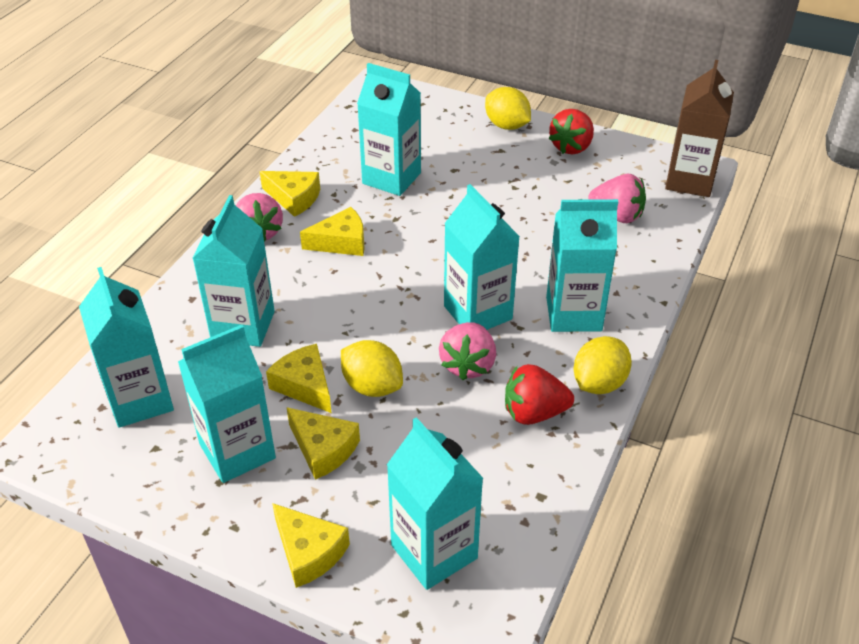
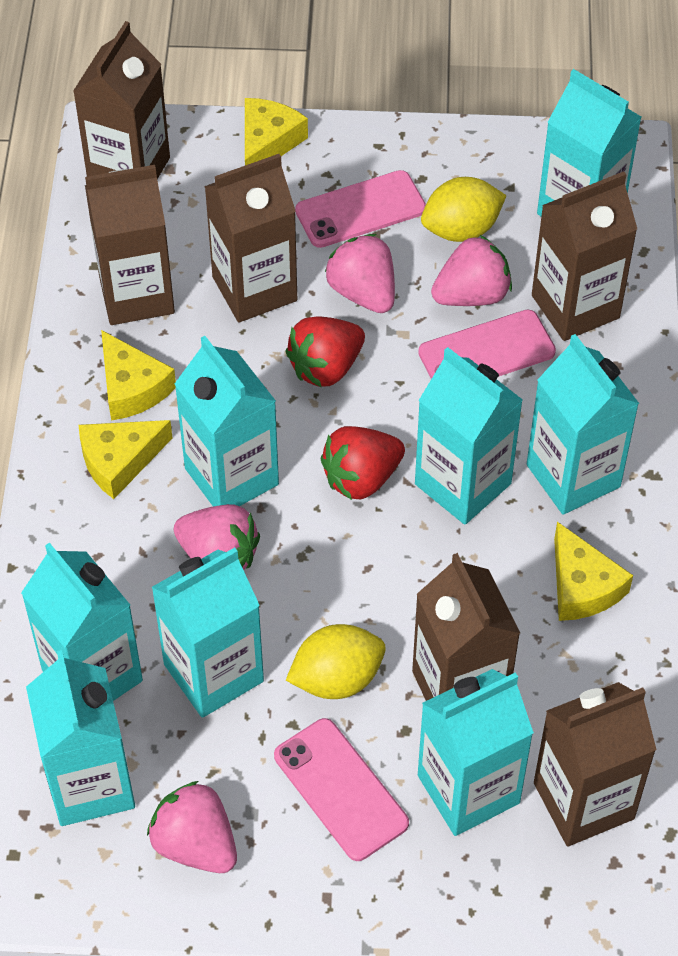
brown carton: [665,60,734,197] = 1 -> [73,21,170,179] [85,165,175,325] [204,154,297,322] [412,553,520,701] [532,171,637,341] [534,682,657,846] = 6
pink phone: none = 0 -> [274,718,409,861] [295,170,426,248] [418,310,556,379] = 3
pink strawberry: [236,193,283,242] [439,322,496,380] [588,174,646,223] = 3 -> [147,781,237,873] [174,504,260,570] [325,234,395,313] [431,235,512,306] = 4
turquoise carton: [79,267,174,428] [178,325,276,483] [192,195,275,347] [357,63,421,196] [387,417,484,590] [444,184,520,330] [546,199,618,332] = 7 -> [21,543,143,701] [26,650,135,826] [151,548,264,718] [175,336,279,507] [415,347,523,525] [418,669,534,836] [527,334,639,515] [537,69,641,216] = 8
yellow cheese: [260,171,320,217] [266,344,332,413] [272,503,350,588] [286,407,360,480] [300,207,365,256] = 5 -> [79,420,172,499] [101,330,176,421] [245,98,308,165] [554,522,633,621] = 4
yellow lemon: [341,340,403,397] [485,87,531,130] [573,336,632,394] = 3 -> [286,624,386,699] [421,177,507,242] = 2

